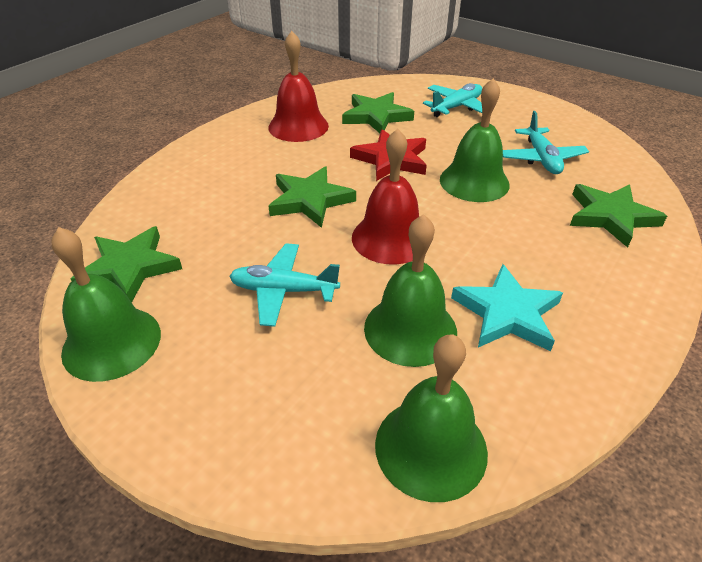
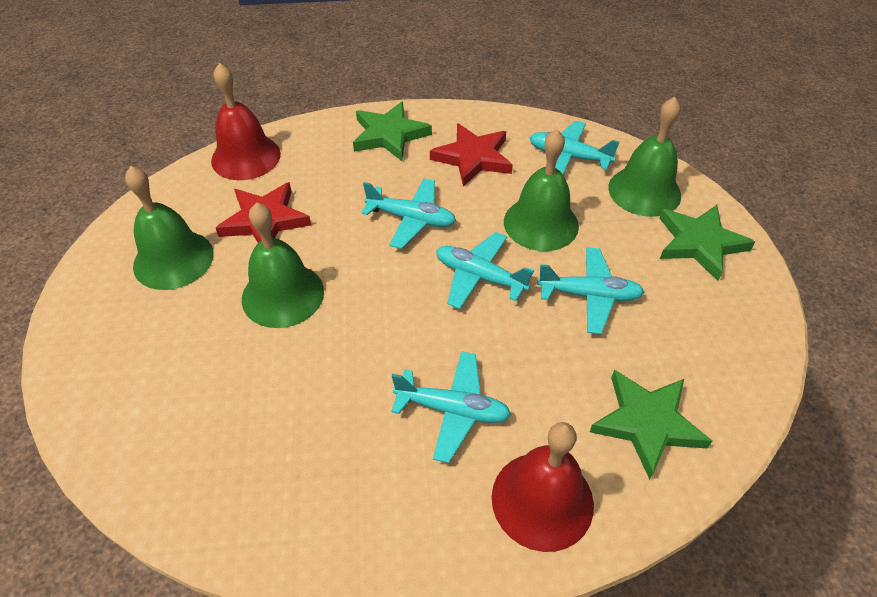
green star: [71,226,182,302] [269,166,356,228] [342,92,414,133] [570,184,667,248] = 4 -> [353,101,432,161] [590,370,712,480] [660,205,755,280] = 3
red star: [350,129,427,181] = 1 -> [216,182,311,243] [430,123,513,187] = 2
turquoise plane: [229,243,340,327] [423,83,482,117] [503,111,589,174] = 3 -> [361,178,456,249] [391,351,511,463] [436,232,534,309] [529,121,620,174] [537,247,644,334] = 5
turquoise star: [451,264,563,351] = 1 -> none = 0

